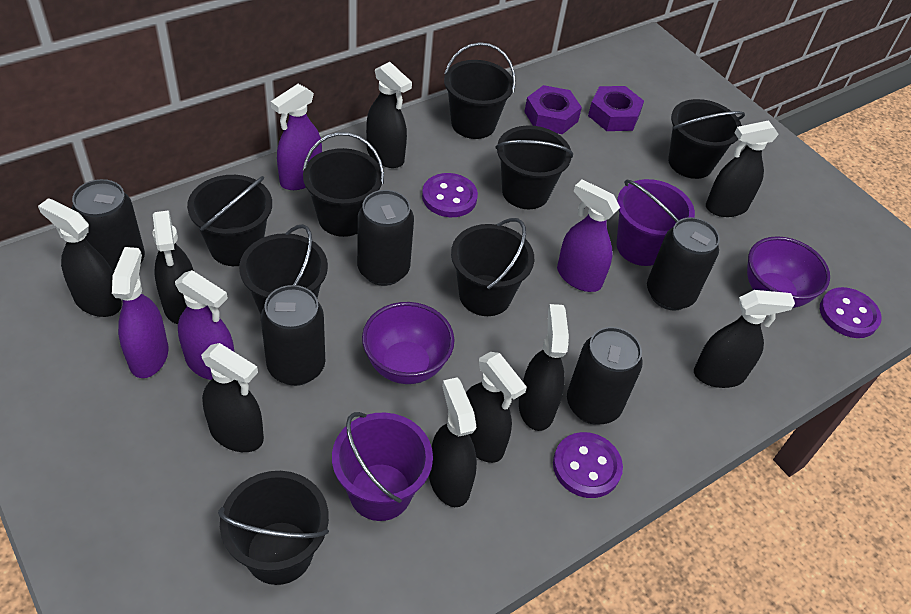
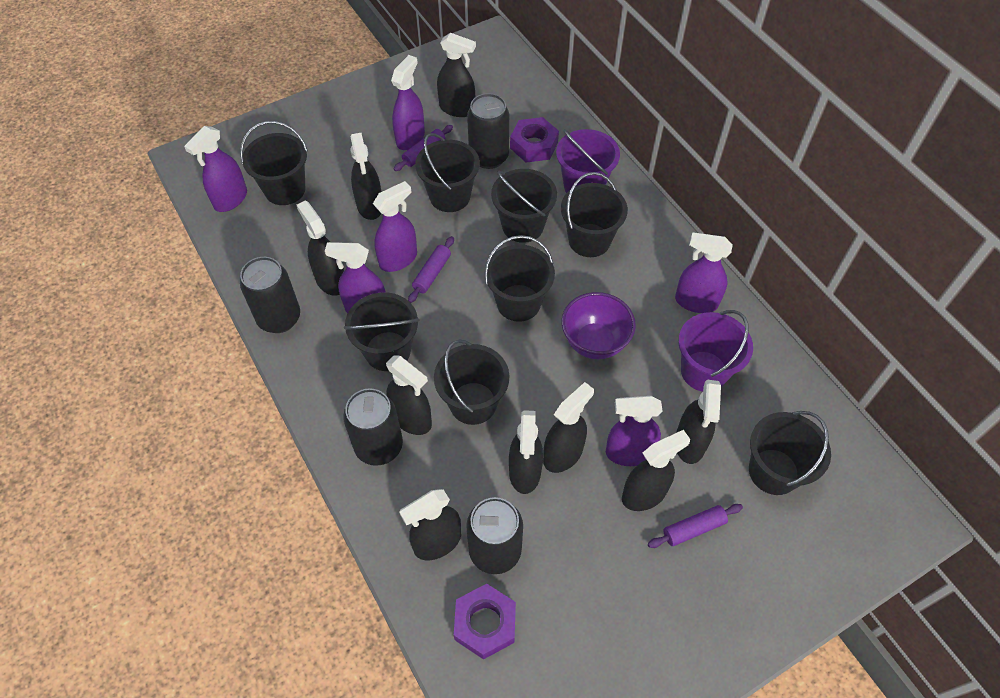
black can: [71,179,145,273] [261,285,325,386] [357,190,414,286] [567,327,642,425] [647,217,720,311] = 5 -> [240,257,300,333] [343,388,403,466] [466,497,523,574] [467,93,509,169] = 4
purple bowl: [362,302,454,384] [747,236,830,308] = 2 -> [562,292,636,359] = 1
purple button: [422,173,478,217] [553,432,623,498] [820,287,881,338] = 3 -> none = 0
purple rolling pin: none = 0 -> [393,125,453,171] [408,236,454,303] [648,504,743,548] = 3
purple spray bottle: [112,247,168,378] [175,270,234,380] [271,84,322,190] [557,179,620,292] = 4 -> [184,126,247,212] [325,242,386,313] [373,181,417,272] [391,55,425,150] [606,396,663,466] [675,232,733,313] = 6

